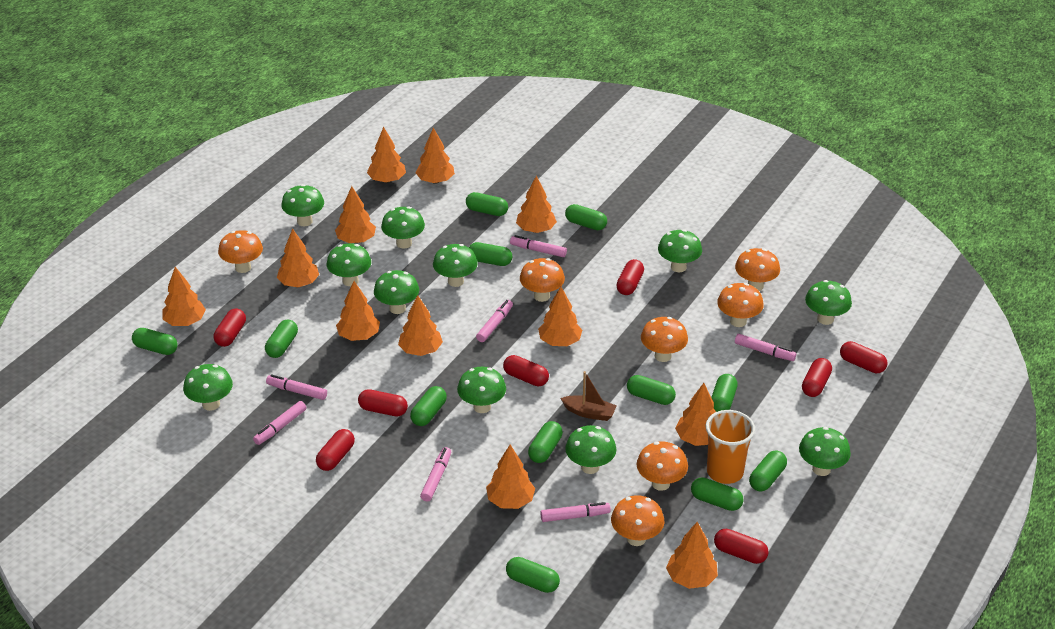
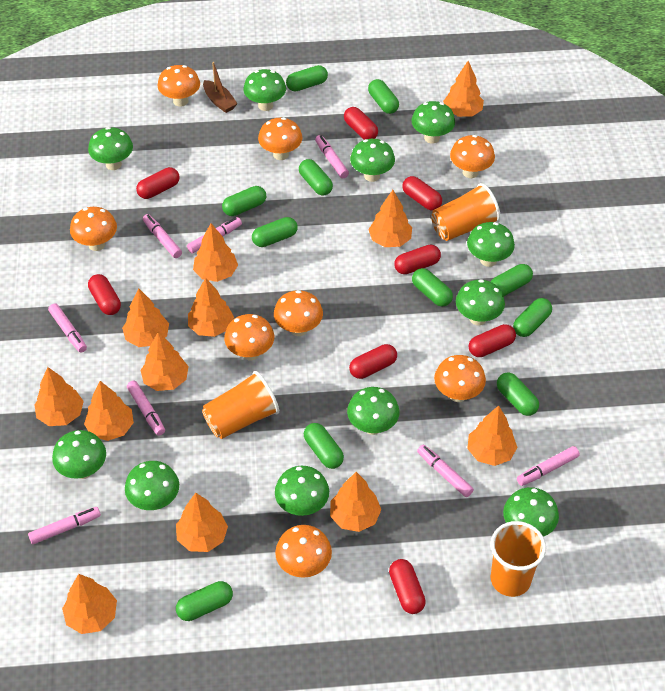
green capsule: [132,328,178,355] [265,319,298,358] [410,386,447,426] [466,192,508,216] [469,242,513,266] [506,557,560,593] [528,421,563,463] [565,204,607,230] [627,375,676,405] [691,477,744,511] [711,374,738,412] [749,450,787,491] = 12 -> [176,581,233,621] [222,186,266,216] [252,217,298,247] [286,65,328,91] [299,159,333,196] [304,423,344,469] [368,79,399,114] [412,268,453,307] [491,264,533,296] [497,372,539,416] [513,298,552,337] = 11
orange cup: [706,410,755,484] = 1 -> [202,371,279,439] [431,183,500,241] [491,521,546,597] = 3
orange mushroom: [218,230,263,273] [520,258,565,302] [611,495,664,546] [636,441,688,491] [641,317,688,362] [717,283,764,327] [735,248,780,291] = 7 -> [70,207,117,251] [158,65,200,107] [224,314,274,360] [258,117,302,160] [274,290,323,336] [275,525,332,578] [434,355,486,402] [450,135,495,178] = 8
pink marker: [253,401,307,445] [266,374,327,400] [420,447,451,502] [476,300,513,342] [510,235,567,257] [540,502,611,522] [735,334,796,361] = 7 -> [28,507,101,544] [48,303,87,353] [127,381,165,436] [143,214,182,258] [187,217,242,254] [315,135,349,178] [417,445,474,497] [517,446,580,486] = 8

